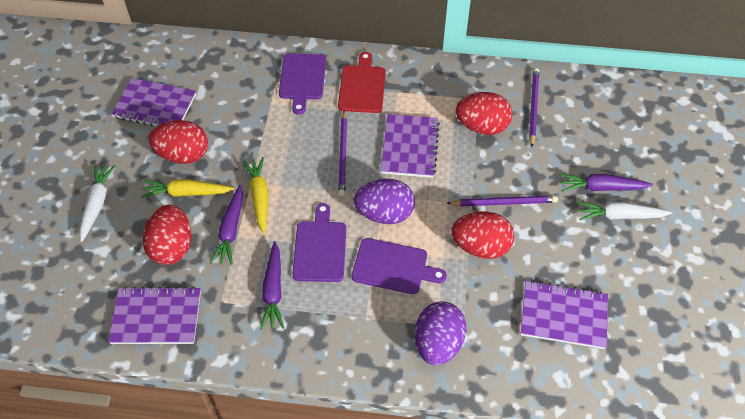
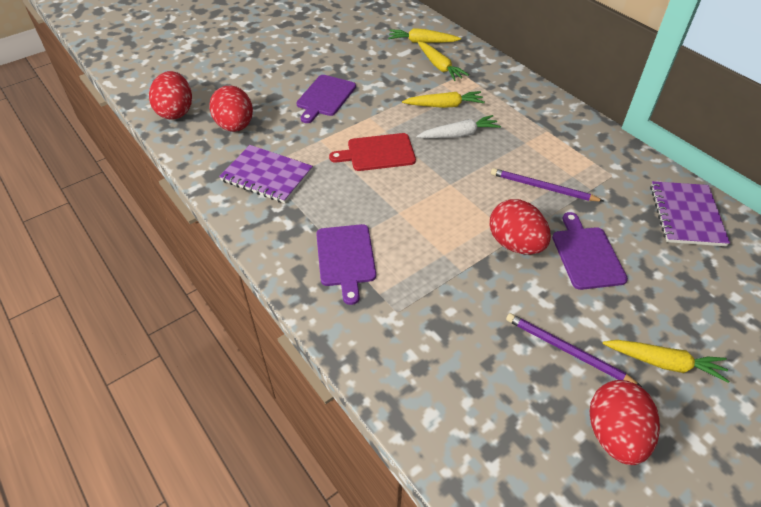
purple carrot: [210,185,243,265] [260,241,284,330] [560,174,653,192] = 3 -> none = 0
purple egg: [354,179,415,224] [415,301,466,365] = 2 -> none = 0
purple notebook: [108,287,201,344] [111,78,196,126] [381,114,440,178] [521,280,608,349] = 4 -> [219,145,313,203] [650,181,730,246] = 2
purple pencil: [338,111,347,197] [446,196,558,207] [529,68,539,147] = 3 -> [491,168,603,202] [506,313,642,387] = 2
white carrot: [79,164,115,242] [577,202,672,220] = 2 -> [416,115,501,138] = 1
yellow carrot: [141,179,234,198] [243,157,268,234] = 2 -> [388,28,461,43] [402,91,485,108] [418,41,469,81] [603,340,729,383] = 4

